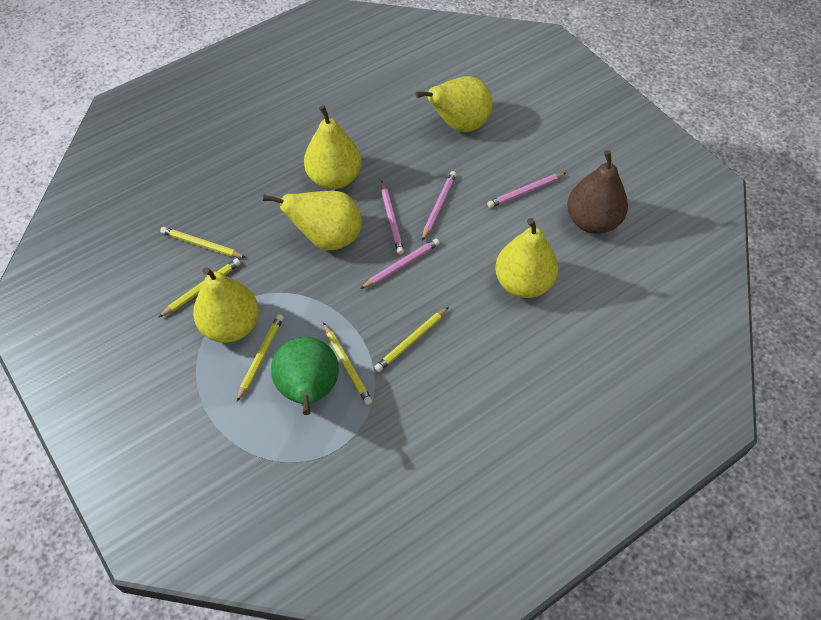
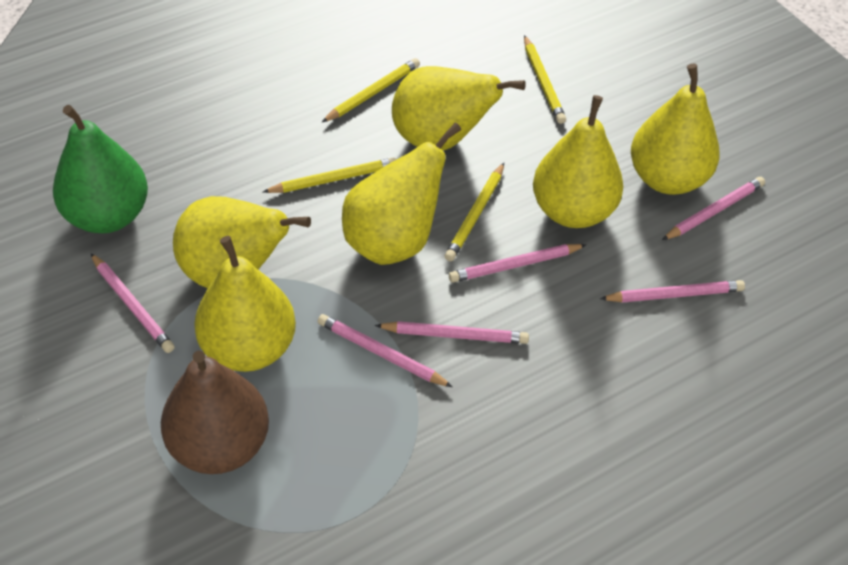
pink pencil: [360,239,440,289] [381,181,404,254] [422,171,457,241] [487,172,567,208] = 4 -> [91,253,175,353] [317,314,453,387] [375,321,529,344] [449,244,586,283] [600,280,745,303] [662,177,765,240] = 6
yellow pear: [193,267,259,343] [263,191,362,250] [304,105,362,189] [415,76,493,132] [495,218,558,298] = 5 -> [173,196,311,288] [194,236,296,372] [342,122,461,265] [392,66,526,151] [533,95,623,228] [631,63,720,195] = 6
yellow pencil: [158,258,241,318] [160,227,246,258] [237,314,284,402] [323,322,372,405] [375,307,449,372] = 5 -> [263,157,396,193] [322,58,420,122] [444,163,504,261] [524,35,566,124] = 4

